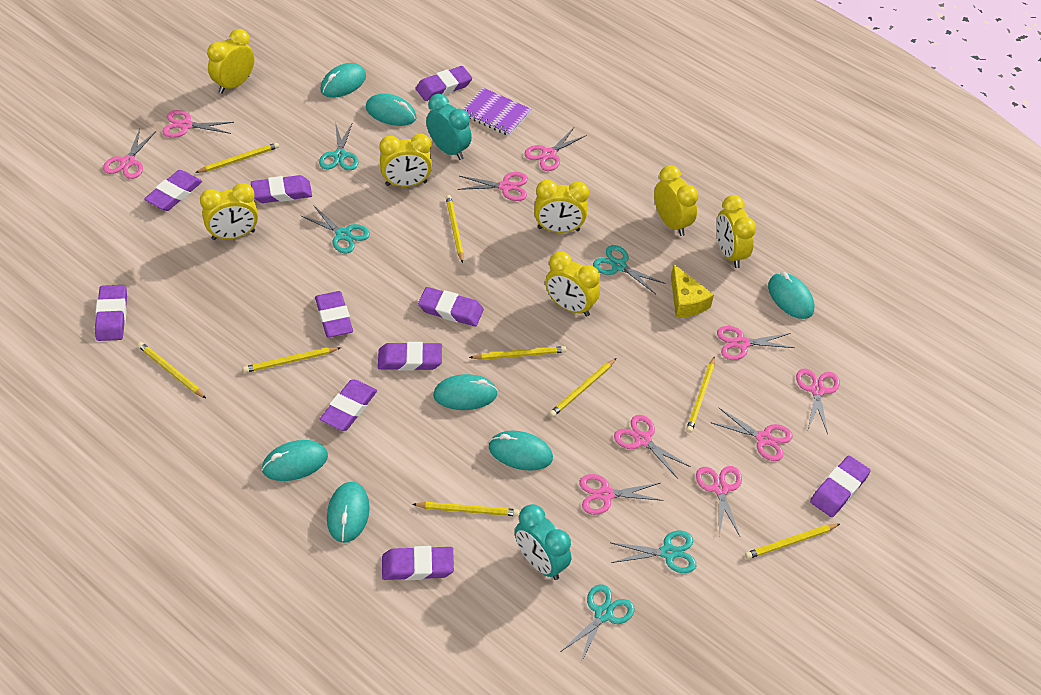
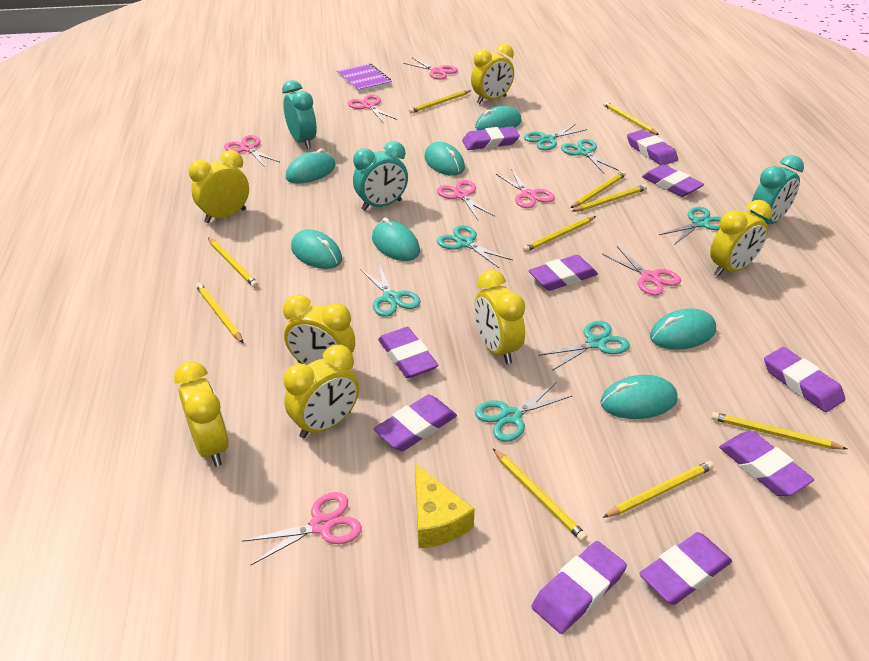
pink scissors: [103,129,156,179] [162,110,234,138] [458,172,528,201] [524,128,587,171] [579,474,664,515] [614,415,691,479] [696,466,742,536] [710,408,793,461] [717,326,795,360] [796,369,840,434] = 10 -> [224,135,280,167] [242,492,362,565] [348,94,398,122] [403,58,458,80] [437,180,495,220] [496,169,555,208] [602,246,681,295] = 7
turquoise clock: [426,94,472,160] [515,504,571,580] = 2 -> [282,80,317,149] [353,141,408,211] [750,155,804,224] = 3
turquoise scissors: [300,205,370,253] [319,122,359,170] [562,584,635,664] [593,245,666,294] [610,531,696,573] = 5 -> [360,263,420,317] [437,225,513,268] [475,382,572,442] [524,124,587,150] [538,321,630,371] [561,139,619,173] [659,207,722,245] = 7
yellow pencil: [137,342,206,398] [195,143,279,173] [243,347,341,373] [413,502,519,516] [446,195,464,263] [469,346,566,360] [549,358,616,417] [686,356,715,433] [745,524,840,559] = 9 -> [196,282,243,343] [208,238,258,288] [409,90,471,114] [493,449,588,542] [523,216,596,252] [571,171,626,208] [572,184,647,212] [603,102,659,135] [603,461,714,518] [711,412,847,450] = 10

